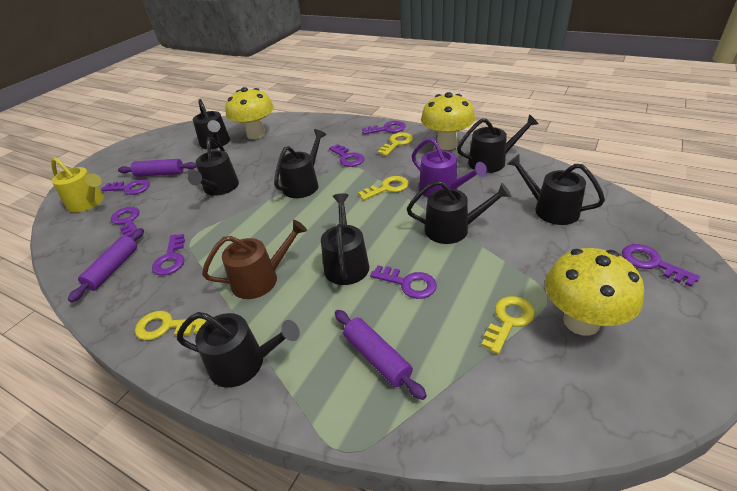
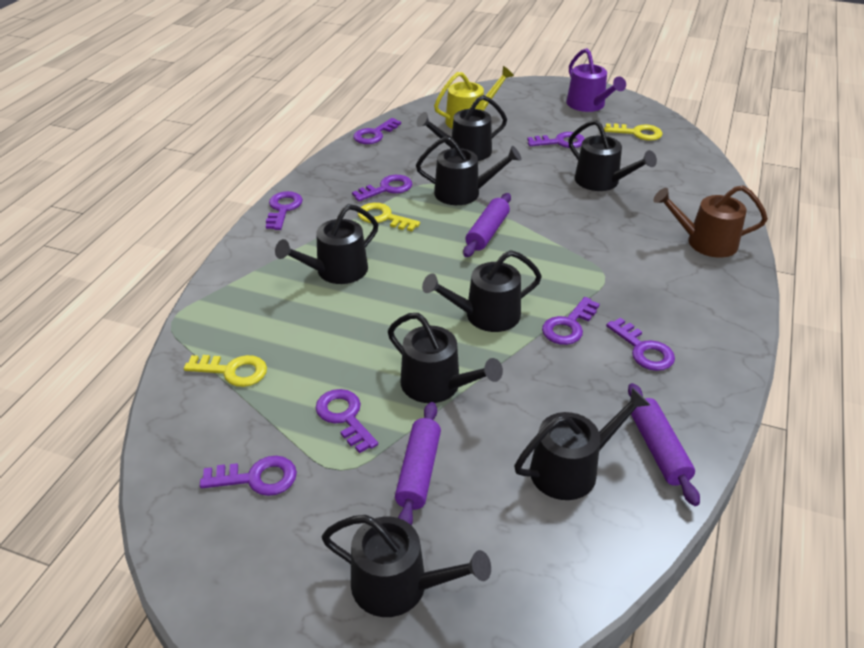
purple key: [101,180,150,195] [111,207,139,237] [152,234,185,276] [329,144,364,167] [362,121,406,134] [370,265,437,299] [622,244,700,287] = 7 -> [200,456,297,496] [266,191,303,230] [316,389,378,453] [352,175,412,201] [353,118,401,144] [527,132,585,148] [542,297,600,345] [606,318,675,371] = 8
yellow key: [135,311,206,340] [358,176,409,200] [378,132,413,156] [481,296,535,354] = 4 -> [184,355,267,387] [358,203,420,232] [604,123,663,141] = 3
yellow mushroom: [225,87,274,139] [421,92,475,150] [545,248,644,336] = 3 -> none = 0

